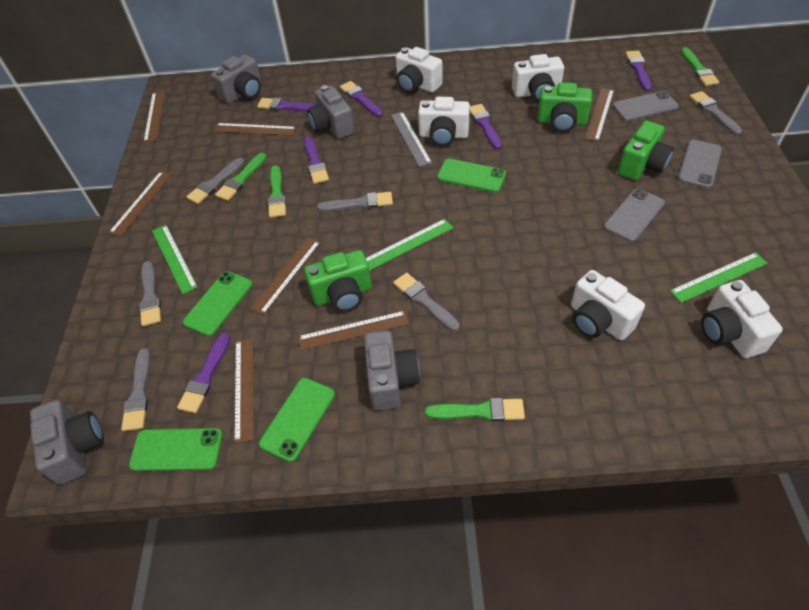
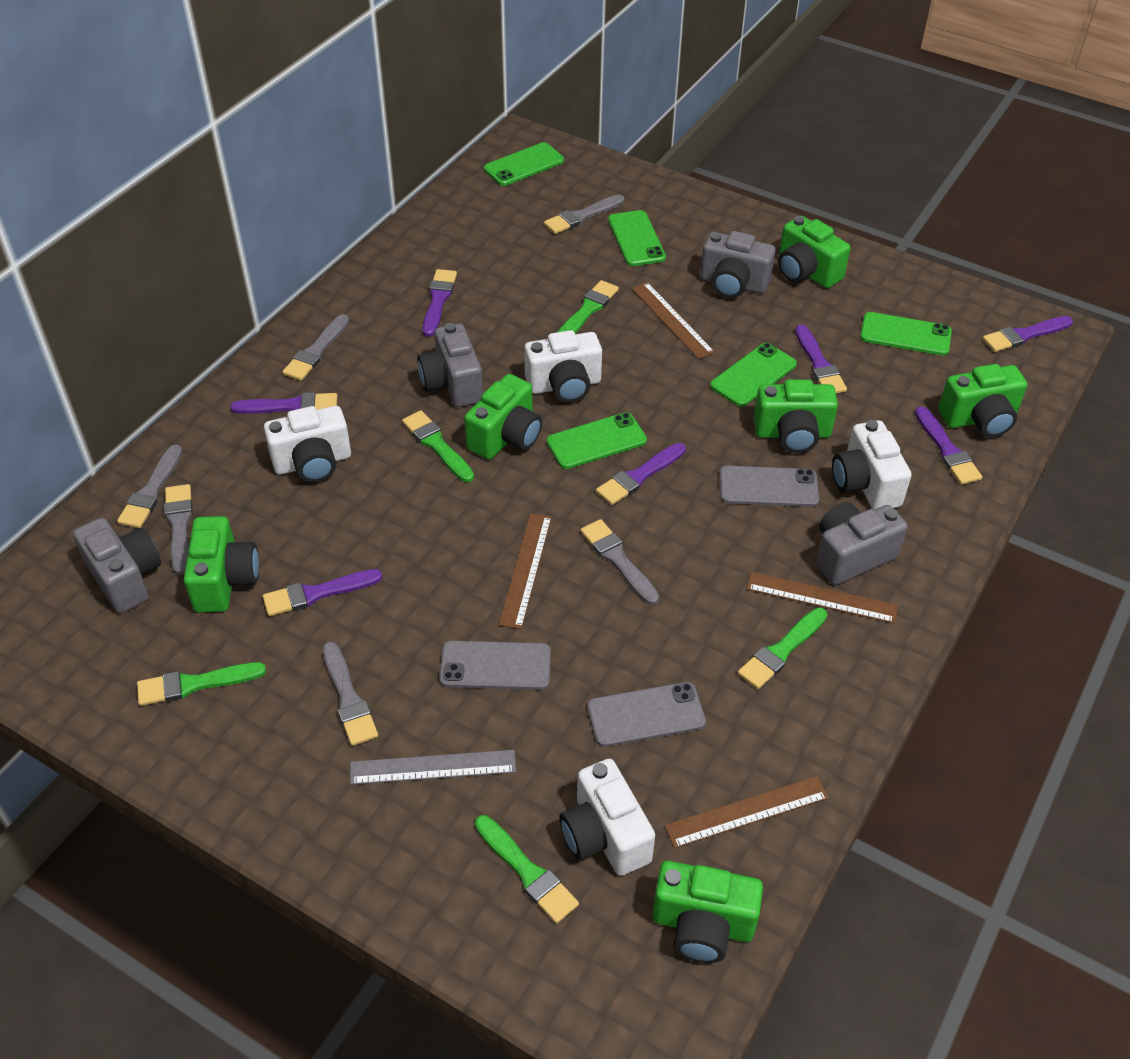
brown ruler: [109,171,172,236] [143,91,165,142] [213,123,297,136] [234,338,254,443] [250,237,321,315] [298,311,409,351] [585,88,614,142] = 7 -> [499,513,552,629] [632,282,715,359] [665,776,829,848] [747,572,898,623] = 4
green brush: [215,153,267,201] [268,165,286,218] [425,398,525,421] [681,47,719,86] = 4 -> [137,662,266,706] [402,410,474,482] [475,815,579,924] [558,280,619,333] [738,608,828,689] = 5
green camera: [304,250,372,312] [537,82,592,132] [618,121,674,180] = 3 -> [184,516,259,613] [464,374,542,459] [652,861,763,963] [754,380,838,453] [778,216,850,288] [938,364,1027,438] = 6
green phone: [129,428,223,471] [183,271,252,336] [259,378,335,462] [437,159,506,192] = 4 -> [484,142,564,186] [546,412,647,469] [608,210,666,266] [710,343,797,407] [860,312,952,356] = 5
green ruler: [152,225,198,294] [366,219,453,270] [670,252,768,303] = 3 -> none = 0
purple brush: [177,333,230,413] [257,98,317,112] [304,136,329,184] [340,81,383,117] [470,104,502,149] [625,51,652,91] = 6 -> [230,392,337,414] [263,569,383,616] [422,269,457,337] [596,443,686,505] [795,324,847,393] [915,406,982,485] [983,316,1073,352] = 7
white camera: [395,47,443,93] [418,97,470,146] [512,54,564,102] [571,270,645,340] [701,280,783,358] = 5 -> [264,406,351,482] [524,330,602,403] [559,759,655,876] [832,420,912,510] = 4

